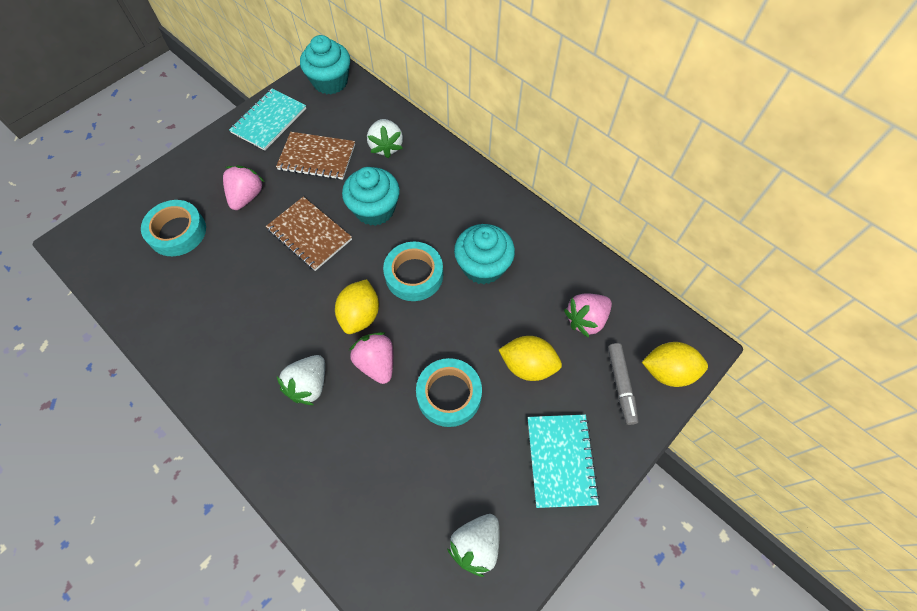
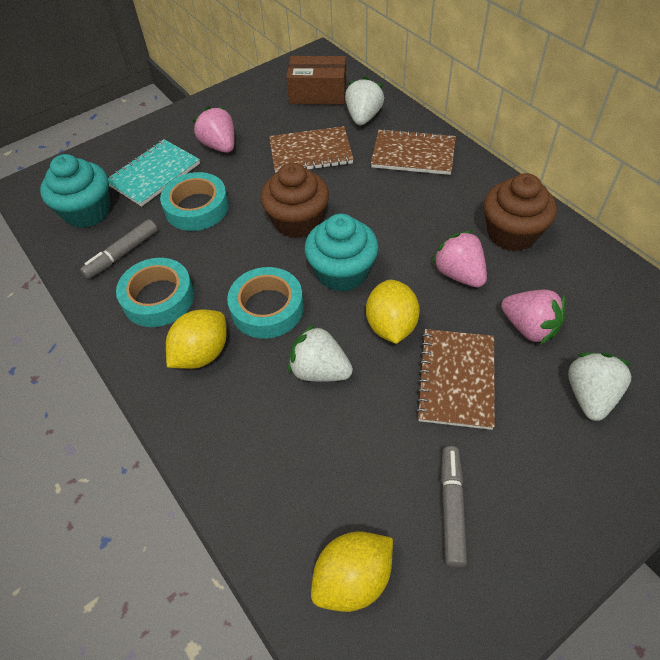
brown box: none = 0 -> [286,56,347,104] = 1
brown cupcake: none = 0 -> [261,163,329,239] [484,173,557,251] = 2
brown notebook: [266,196,352,271] [276,132,355,180] = 2 -> [269,126,354,173] [371,129,456,175] [416,329,495,430] = 3
grey marker: [608,343,638,425] = 1 -> [80,219,158,279] [441,446,467,567] = 2
turquoise cupcake: [300,35,350,94] [342,167,400,226] [454,224,515,284] = 3 -> [40,154,110,228] [305,214,378,292] = 2
turquoise notebook: [229,89,306,151] [528,415,600,508] = 2 -> [108,139,200,207] = 1

